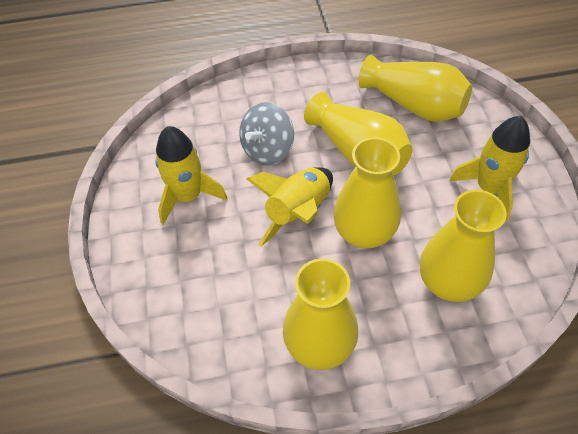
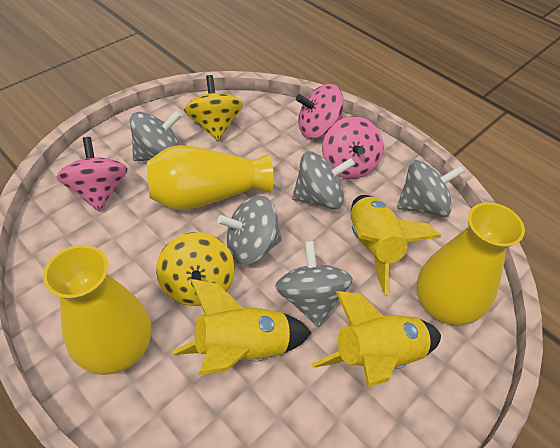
grey spinning top: [239,102,294,166] = 1 -> [130,110,182,161] [217,195,282,265] [275,241,353,327] [292,151,355,209] [397,160,465,217] = 5
pink spinning top: none = 0 -> [57,137,127,212] [296,84,344,139] [322,116,383,179] = 3
yellow spinning top: none = 0 -> [156,232,235,306] [184,75,243,141] = 2
yellow vase: [283,258,358,370] [304,92,412,175] [333,137,401,248] [358,55,472,122] [420,190,507,302] = 5 -> [43,245,151,375] [147,145,274,210] [417,202,525,325] = 3

